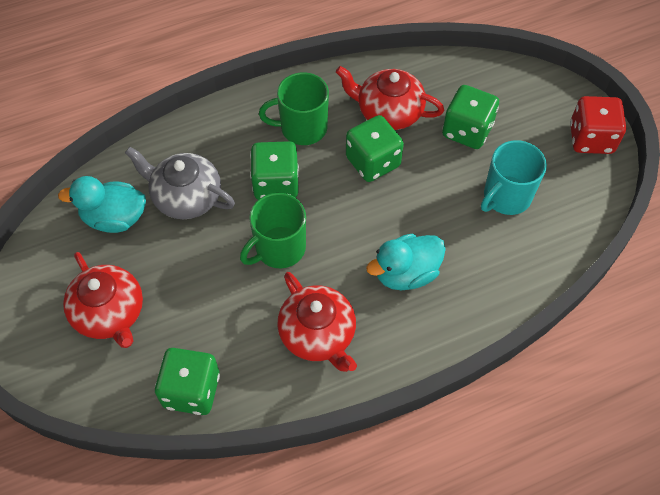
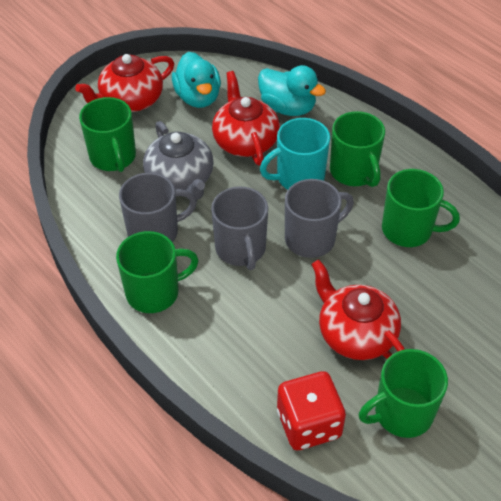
green dice: [155,348,220,415] [250,141,299,200] [346,115,404,182] [442,85,499,149] = 4 -> none = 0
green mug: [240,193,306,268] [259,72,329,145] = 2 -> [79,97,136,172] [116,231,199,313] [330,111,385,187] [359,349,448,438] [382,169,460,247] = 5
grey mug: none = 0 -> [119,173,197,243] [211,186,268,270] [285,179,354,258] = 3

